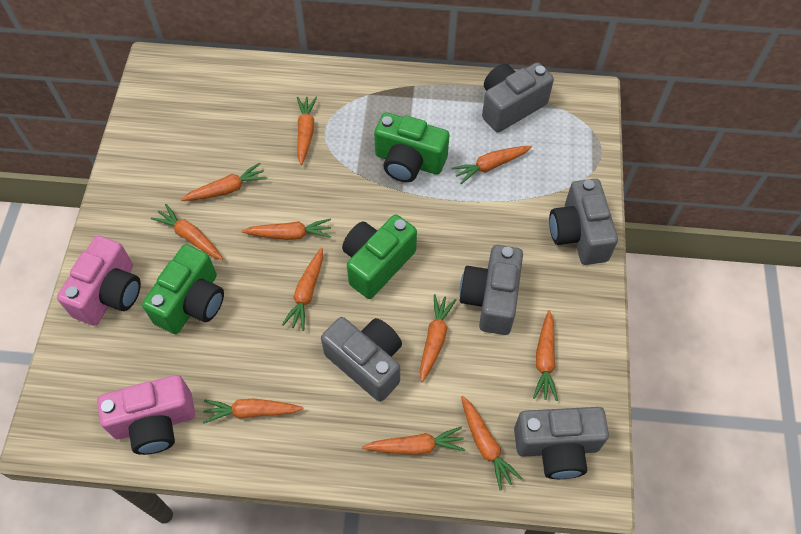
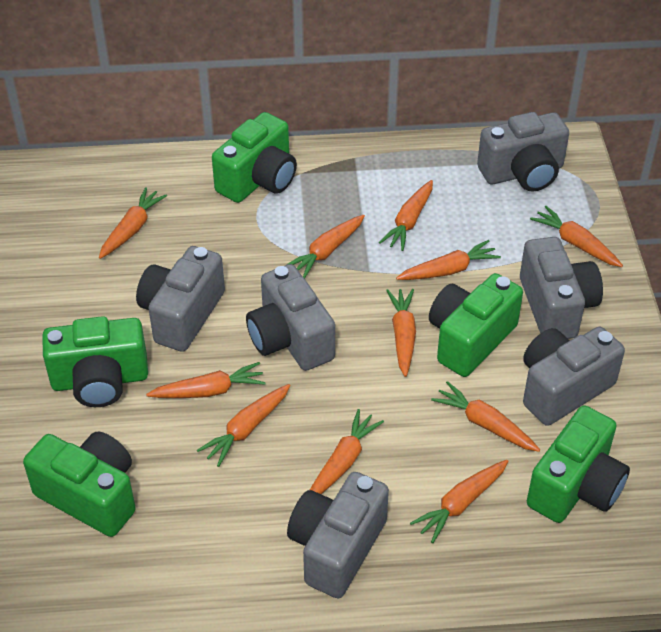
green camera: [142,244,224,334] [342,215,417,299] [374,112,450,182] = 3 -> [23,432,136,537] [42,316,148,407] [212,112,297,203] [429,273,523,377] [527,405,630,523] = 5
grey camera: [321,317,402,402] [459,245,523,335] [482,62,554,132] [514,407,609,479] [549,179,618,265] = 5 -> [136,246,225,352] [246,264,335,371] [287,472,389,598] [477,112,569,191] [520,237,603,339] [523,327,625,426] = 6
pink camera: [57,236,141,326] [97,375,195,455] = 2 -> none = 0

